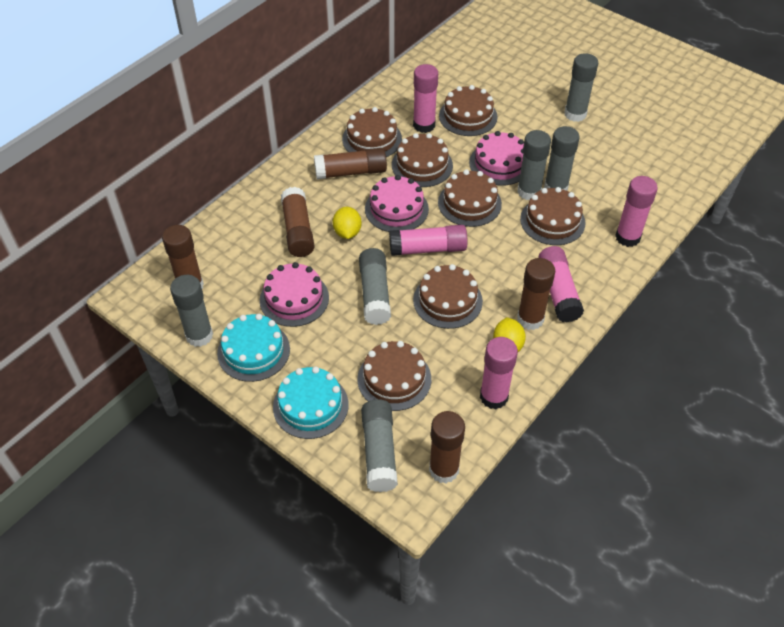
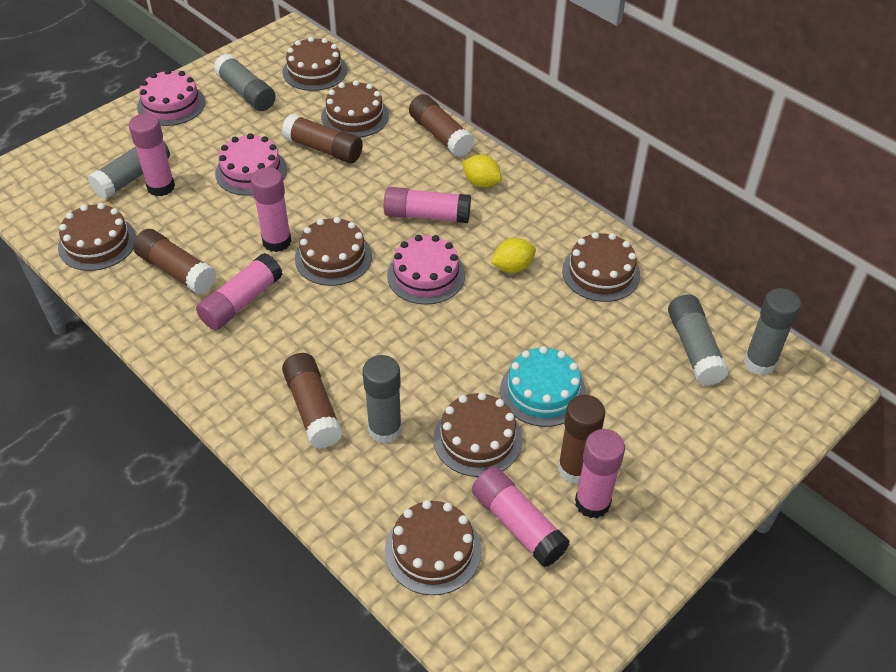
grey glue stick: [170,275,213,347] [359,248,391,325] [361,399,398,492] [517,130,551,200] [544,126,580,191] [564,53,598,122] = 6 -> [88,141,170,200] [214,54,276,111] [362,355,402,444] [668,294,729,386] [744,288,801,376] = 5
pink glue stick: [389,225,468,256] [413,64,438,133] [480,337,518,409] [538,246,584,322] [615,176,658,247] = 5 -> [129,113,175,196] [196,253,283,330] [251,167,292,252] [384,187,471,223] [472,467,570,567] [575,429,625,518] = 6
turquoise cake: [217,314,290,382] [273,367,349,439] = 2 -> [500,346,586,427] = 1

